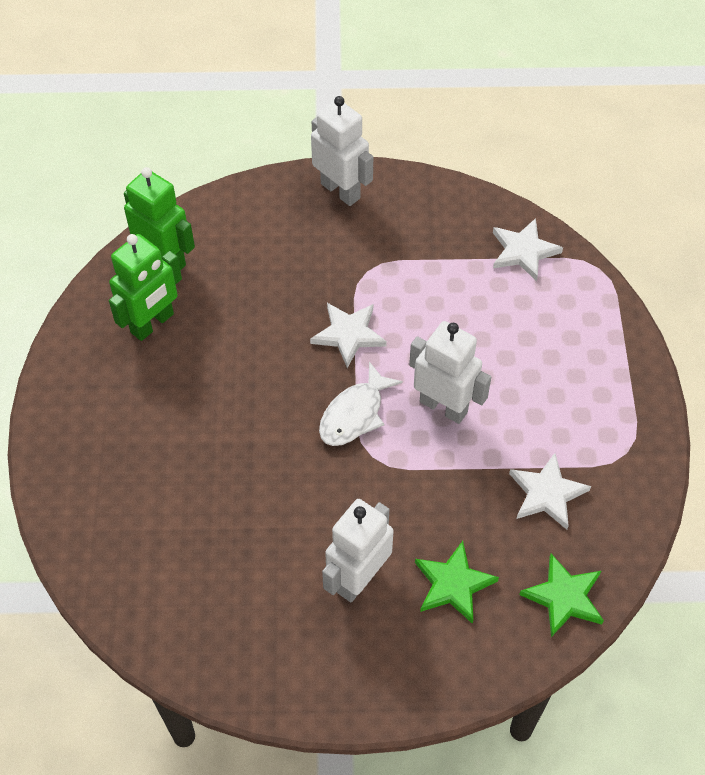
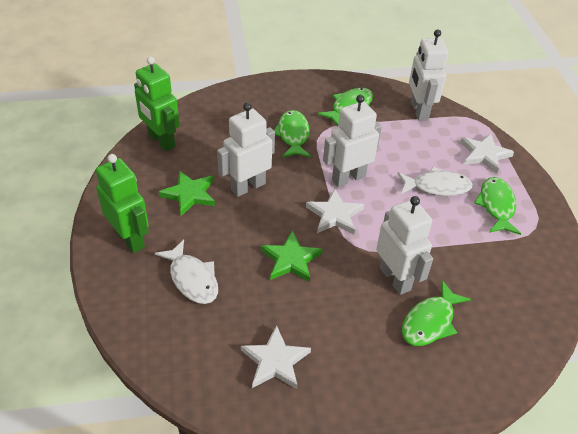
green fish: none = 0 -> [274,110,311,158] [317,88,373,126] [402,280,471,346] [474,177,521,235] = 4
white fish: [319,362,403,446] = 1 -> [155,239,218,304] [397,167,473,196] = 2
white robot: [311,96,373,206] [322,499,393,603] [409,321,491,424] = 3 -> [217,102,275,197] [323,95,382,187] [376,196,433,295] [409,29,448,121] = 4

